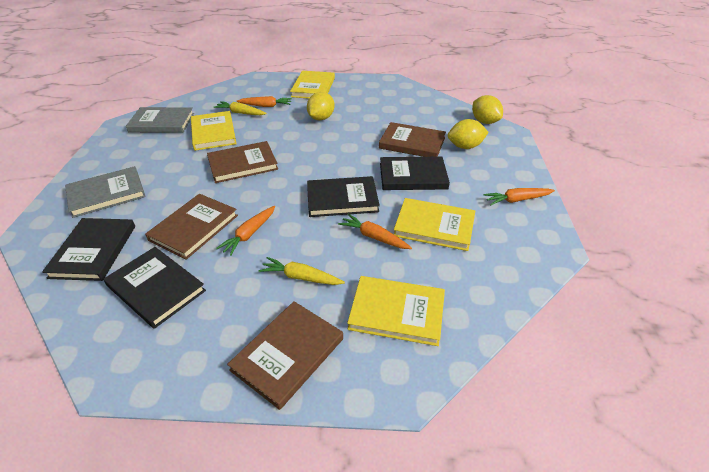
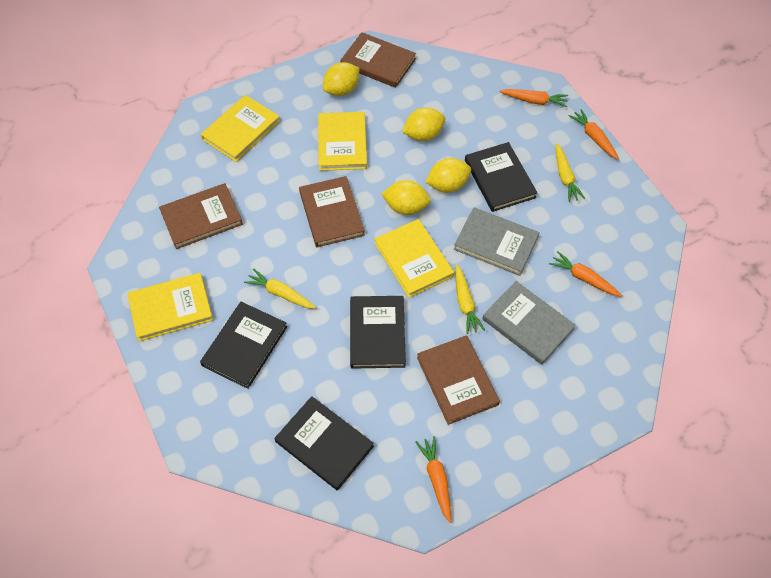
yellow carrot: [214,101,267,115] [259,257,345,285] = 2 -> [244,268,316,309] [455,264,485,334] [555,143,585,202] = 3
yellow lemon: [307,92,335,120] [448,119,489,149] [472,95,503,124] = 3 -> [323,62,359,96] [381,180,431,215] [402,107,445,141] [425,158,471,193] = 4

